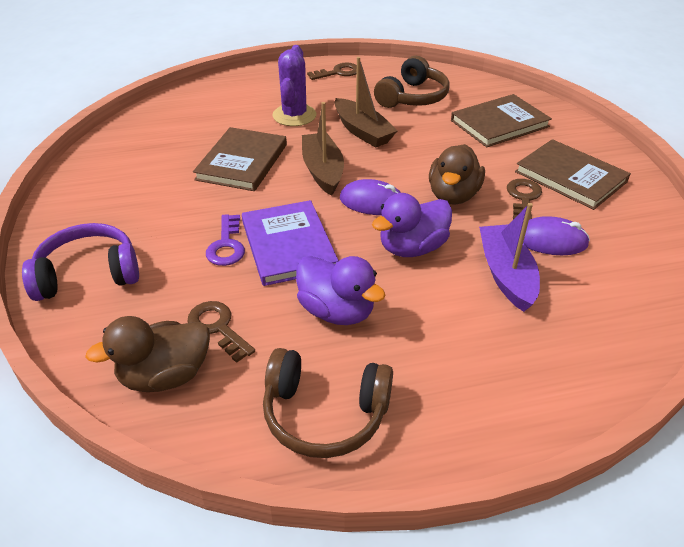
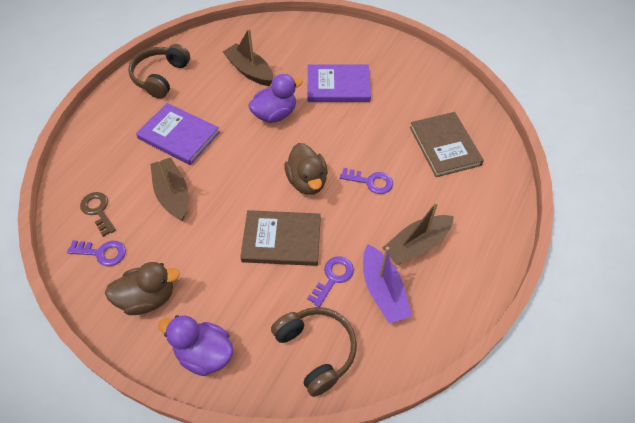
brown boat: [302,102,344,196] [335,57,398,148] = 2 -> [150,157,188,221] [223,28,273,86] [383,202,454,265] = 3
brown book: [193,127,287,191] [451,94,552,147] [515,139,631,210] = 3 -> [240,210,321,266] [410,112,484,177] = 2
brown key: [187,301,255,363] [307,63,357,80] [507,179,542,220] = 3 -> [80,192,116,237] = 1
purple book: [242,200,339,286] = 1 -> [136,103,220,165] [307,64,371,102] = 2
purple cactus: [272,45,316,126] = 1 -> none = 0
purple headphones: [22,223,139,301] = 1 -> none = 0
purple key: [206,214,245,266] = 1 -> [67,240,126,266] [307,256,354,307] [340,168,393,194] = 3
purple mouse: [340,179,401,215] [523,216,590,255] = 2 -> none = 0

